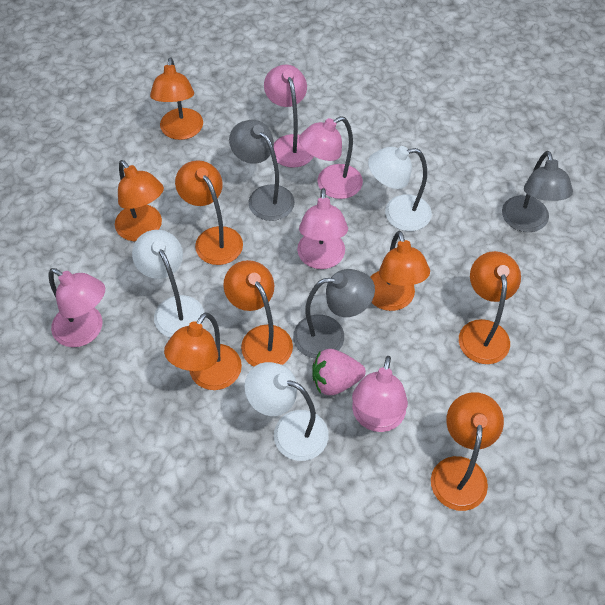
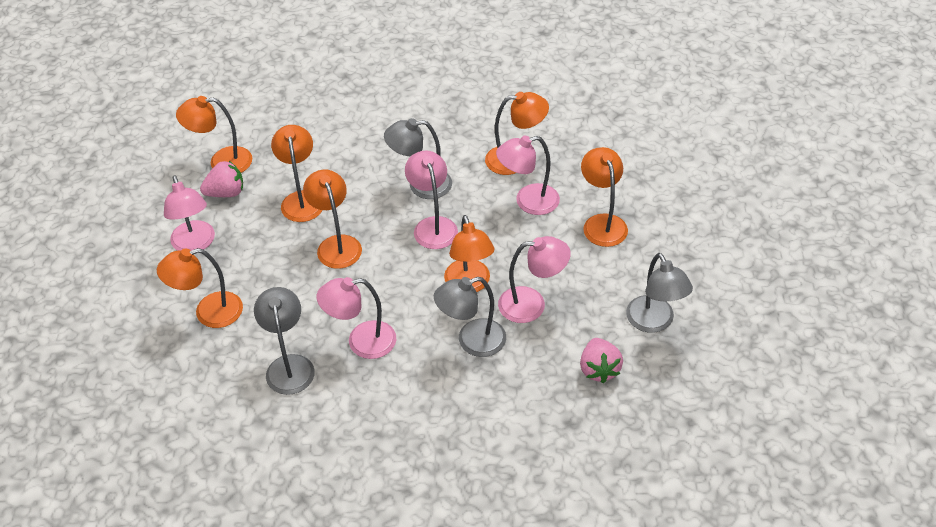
grey lamp: [229,120,295,221] [293,269,375,359] [502,151,573,232] = 3 -> [254,287,315,395] [384,118,452,199] [434,277,506,357] [626,253,693,333] = 4
orange lamp: [115,160,164,241] [150,57,203,140] [164,312,242,390] [175,160,243,265] [223,260,293,367] [371,231,430,311] [431,392,504,511] [459,251,521,364] = 8 -> [157,248,243,328] [176,96,252,173] [271,125,322,222] [303,169,362,269] [444,215,495,292] [485,92,549,175] [581,147,628,247] = 7
pink strawberry: [312,349,366,395] = 1 -> [200,161,243,197] [580,338,623,383] = 2
white lamp: [132,230,204,338] [244,362,329,461] [368,146,432,231] = 3 -> none = 0

